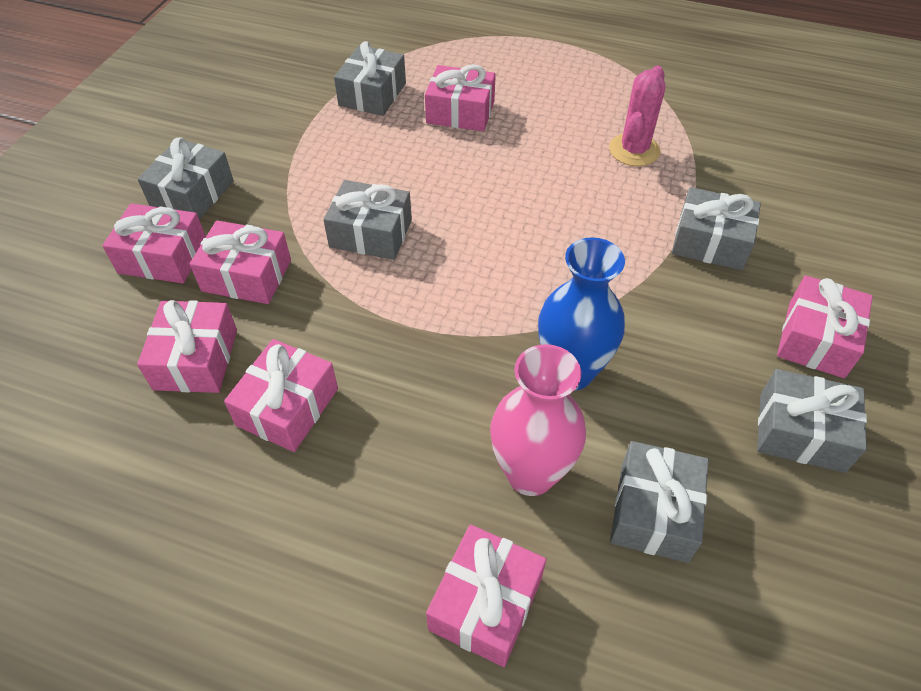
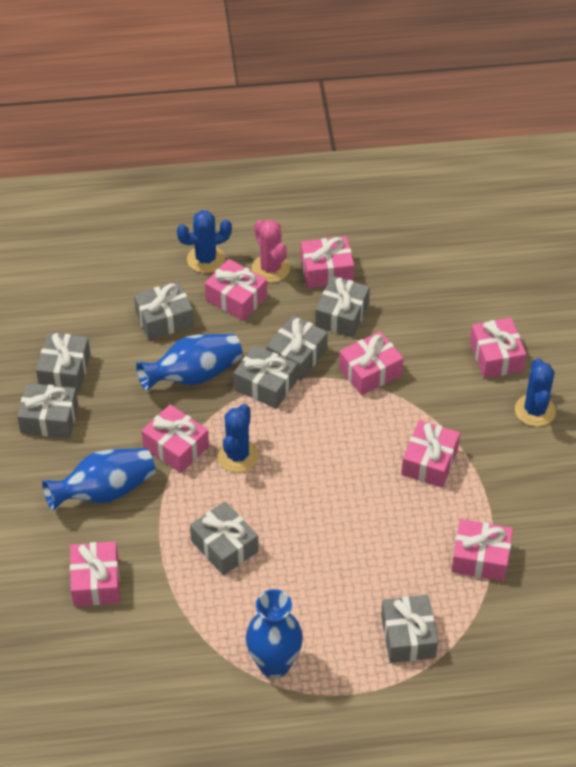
blue cactus: none = 0 -> [177,210,232,273] [217,404,259,472] [515,358,556,427] = 3
blue vase: [538,237,625,391] = 1 -> [42,448,155,511] [136,334,243,391] [246,589,303,678] = 3
grey gift: [138,137,234,219] [323,180,412,260] [334,41,406,116] [610,441,709,563] [672,187,761,270] [757,369,867,473] = 6 -> [17,383,78,438] [36,332,91,392] [134,281,194,340] [190,501,259,575] [234,345,297,409] [266,315,328,381] [315,276,370,338] [381,595,438,663] = 8
pink gift: [102,203,206,284] [137,300,237,393] [190,220,291,304] [224,339,338,452] [425,64,496,131] [426,524,546,667] [777,275,873,378] = 7 -> [70,541,120,606] [141,404,209,473] [205,259,267,321] [301,236,354,288] [339,331,404,395] [401,420,460,488] [451,519,513,581] [470,318,526,378] = 8
pink vase: [490,344,586,496] = 1 -> none = 0

